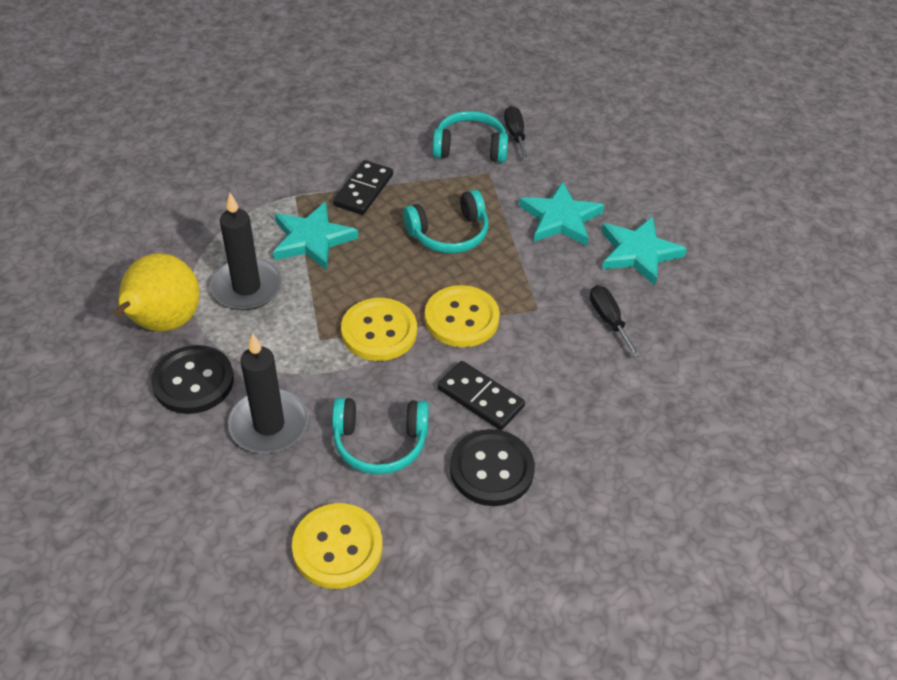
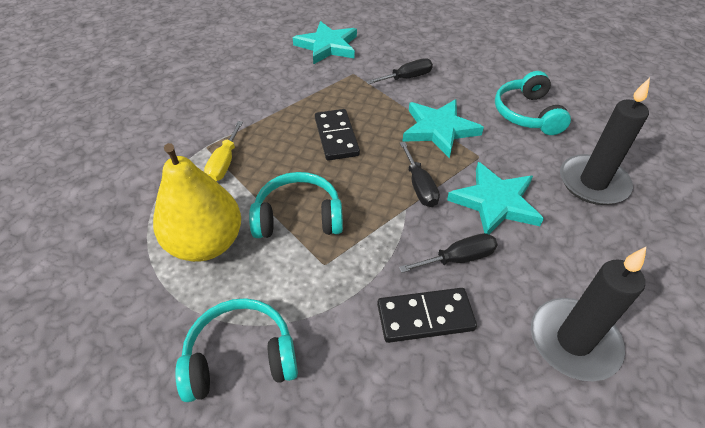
black button: [151,345,234,414] [450,429,535,506] = 2 -> none = 0
black screwdriver: [504,106,529,160] [590,285,641,357] = 2 -> [366,58,433,85] [399,233,498,273] [400,142,440,207] = 3
yellow button: [292,503,383,589] [341,298,417,361] [425,285,500,347] = 3 -> none = 0
yellow screwdriver: none = 0 -> [204,121,243,181] = 1

